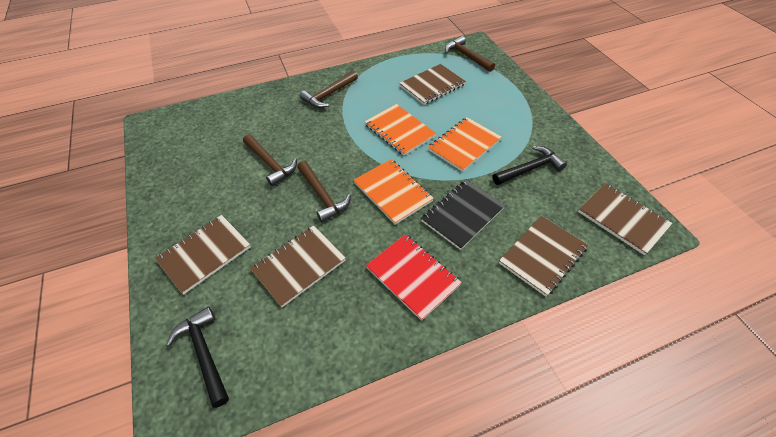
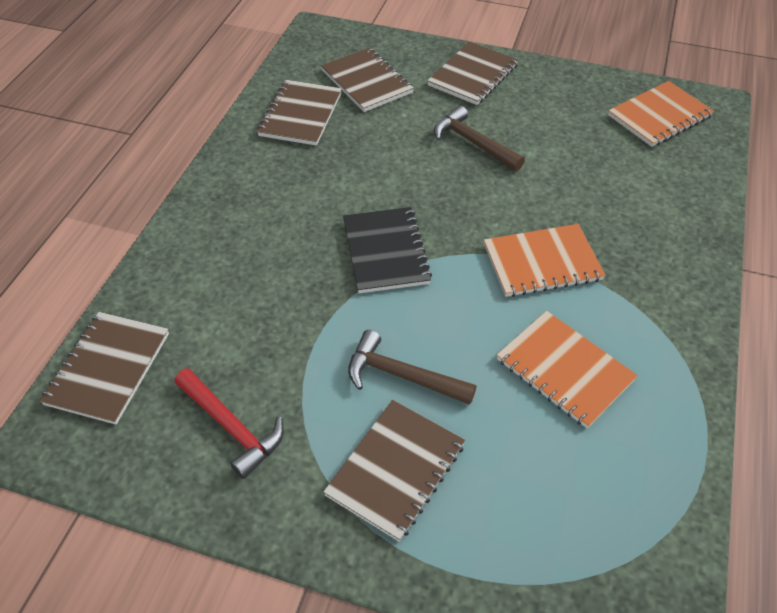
black hammer: [166,307,229,408] [493,146,567,185] = 2 -> none = 0
brown hammer: [243,134,297,186] [297,161,351,223] [300,71,358,108] [445,36,495,72] = 4 -> [348,330,477,405] [434,105,525,171] = 2
red hammer: none = 0 -> [175,368,284,479] = 1
red notebook: [366,234,462,321] = 1 -> none = 0

